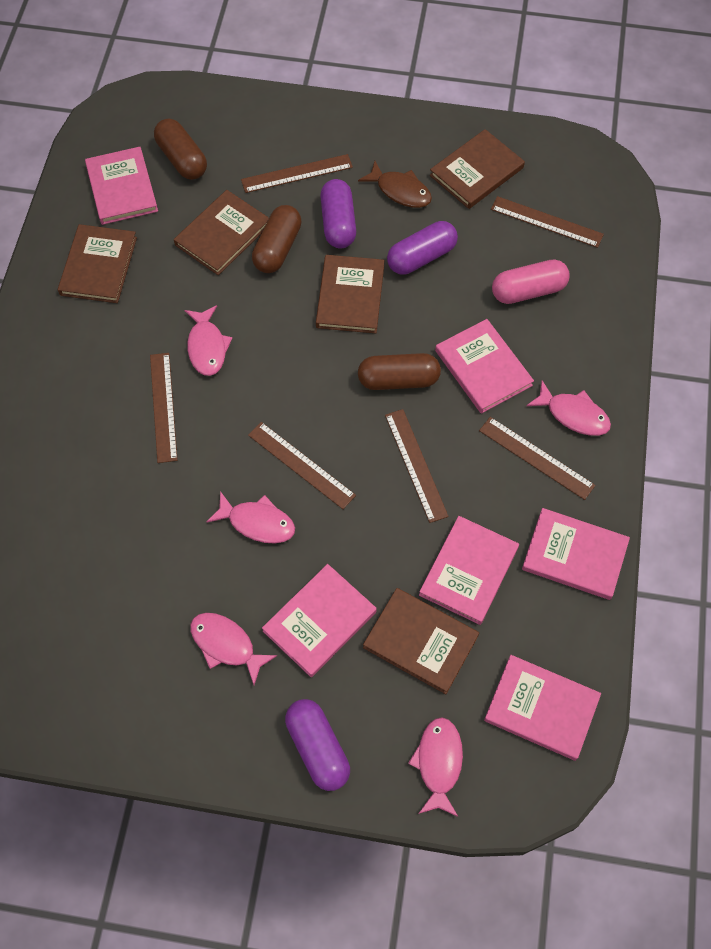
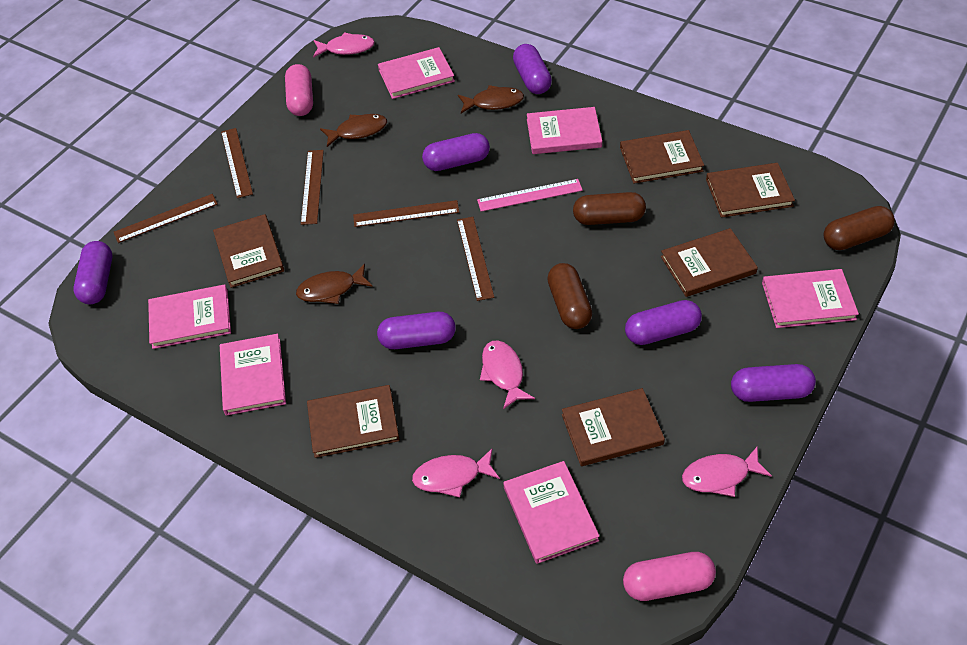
brown book: [58,224,137,303] [174,190,269,275] [316,255,384,333] [363,588,479,694] [430,129,525,209] = 5 -> [213,214,284,288] [307,385,400,458] [562,388,665,466] [620,130,704,184] [661,228,758,297] [706,163,795,218] = 6
brown fish: [358,161,432,208] = 1 -> [296,264,373,304] [320,114,387,147] [458,85,524,113] = 3
brown ruler: [150,353,178,463] [241,154,353,193] [248,422,356,509] [385,409,449,523] [479,417,595,500] [491,196,604,248] = 6 -> [114,194,218,243] [221,128,253,198] [301,150,324,225] [353,200,459,227] [457,217,494,301] = 5
pink capsule: [492,259,570,304] = 1 -> [285,64,313,116] [623,552,716,601] = 2
pink fish: [185,305,232,376] [190,613,277,685] [207,491,295,543] [408,717,463,817] [527,381,611,436] = 5 -> [313,32,375,58] [412,449,500,498] [480,340,535,409] [682,447,772,497] = 4
pink ruler: none = 0 -> [477,179,583,212] = 1
purple capsule: [285,699,350,791] [320,179,356,248] [387,221,458,275] = 3 -> [74,241,112,304] [377,312,456,349] [422,133,490,171] [513,44,552,94] [625,300,702,345] [731,364,816,402] = 6

